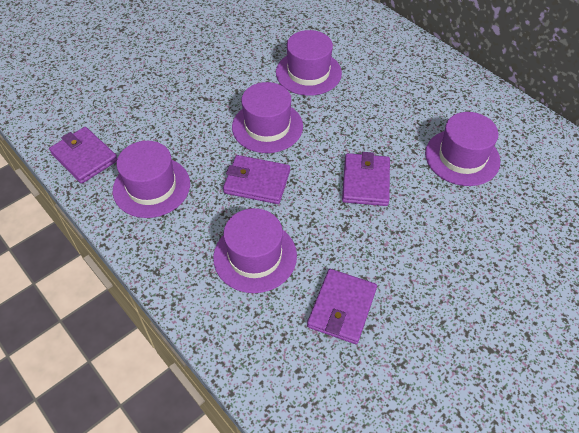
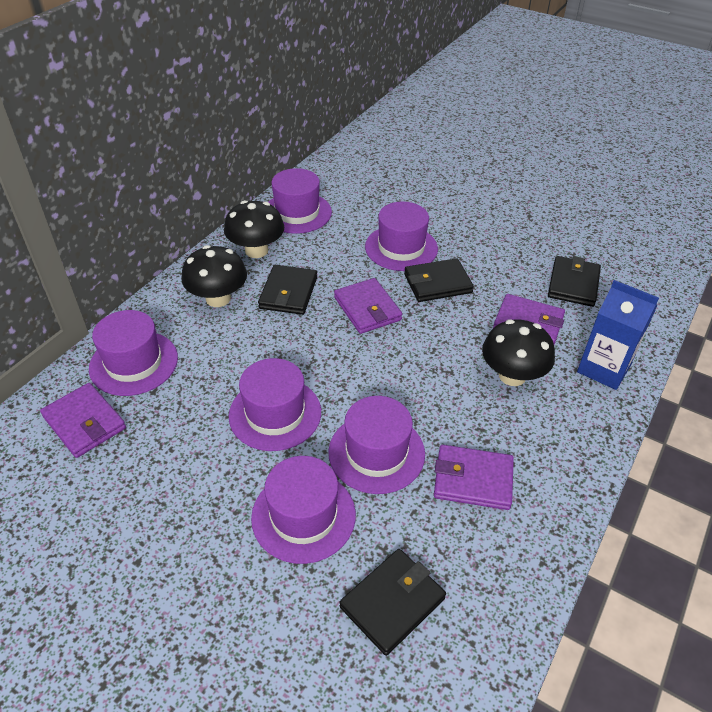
black mushroom: none = 0 -> [181,245,247,307] [224,200,284,258] [482,319,555,386] = 3
black wallet: none = 0 -> [258,265,317,315] [339,549,446,656] [404,258,474,302] [548,256,601,307] = 4
blue carton: none = 0 -> [577,280,659,390] = 1
purple hat: [113,141,190,218] [213,208,297,293] [232,82,303,153] [276,30,342,96] [425,112,500,186] = 5 -> [89,310,178,396] [229,358,321,451] [251,456,356,564] [269,168,332,234] [328,396,425,494] [365,202,438,271] = 6

